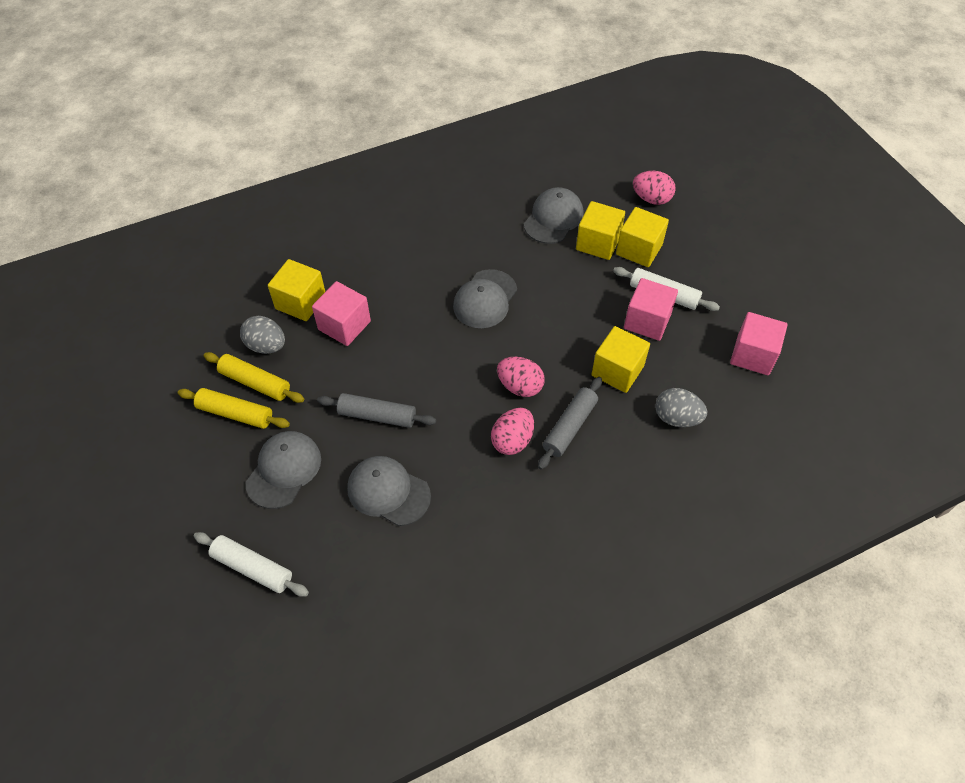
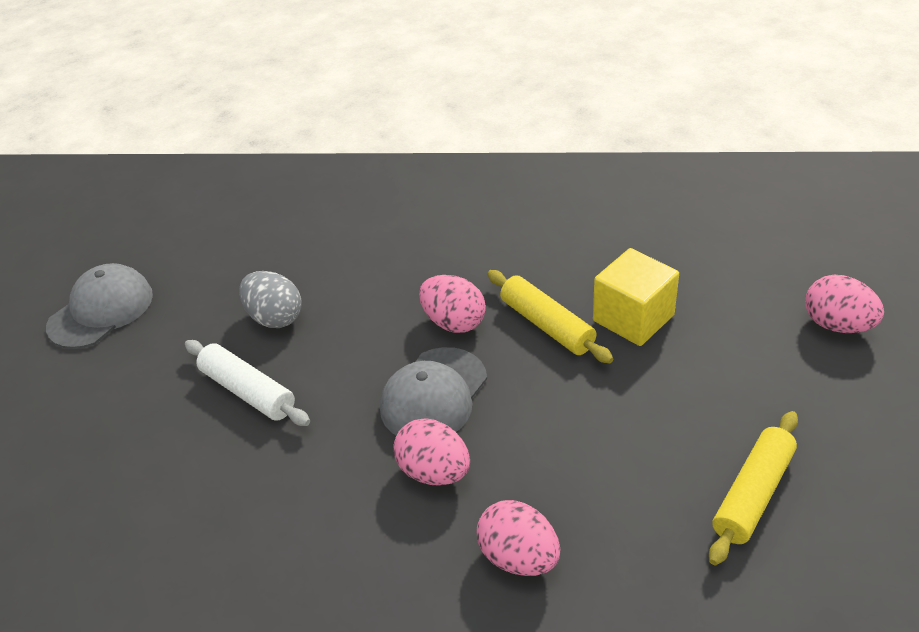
grey cap: [246,431,321,509] [347,456,431,526] [453,269,517,328] [524,187,584,244] = 4 -> [46,263,153,349] [380,347,487,435] = 2
grey egg: [240,316,285,354] [655,388,707,427] = 2 -> [239,271,302,328] = 1
grey rolling pin: [317,393,436,428] [538,377,602,470] = 2 -> none = 0
pink cube: [312,281,371,346] [624,278,678,341] [730,312,788,375] = 3 -> none = 0
pink egg: [491,408,534,455] [497,357,545,397] [633,171,676,205] = 3 -> [394,418,470,486] [419,275,486,333] [476,500,560,576] [805,275,884,333] = 4
white rolling pin: [194,532,309,597] [613,267,720,311] = 2 -> [185,340,310,426] = 1
yellow cube: [268,259,325,321] [576,201,625,260] [592,326,650,393] [616,207,669,267] = 4 -> [593,248,679,346] = 1

